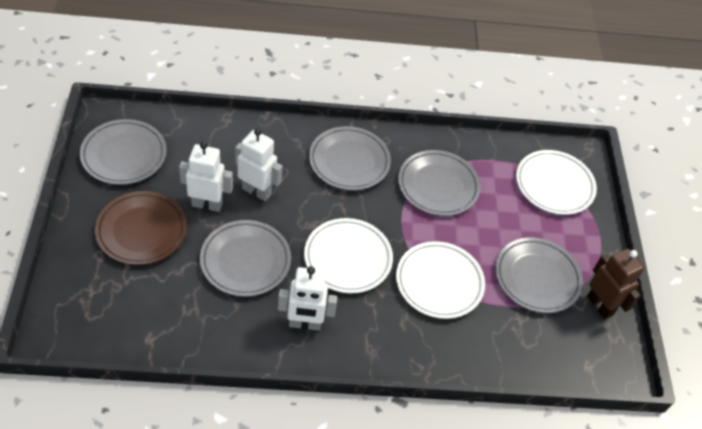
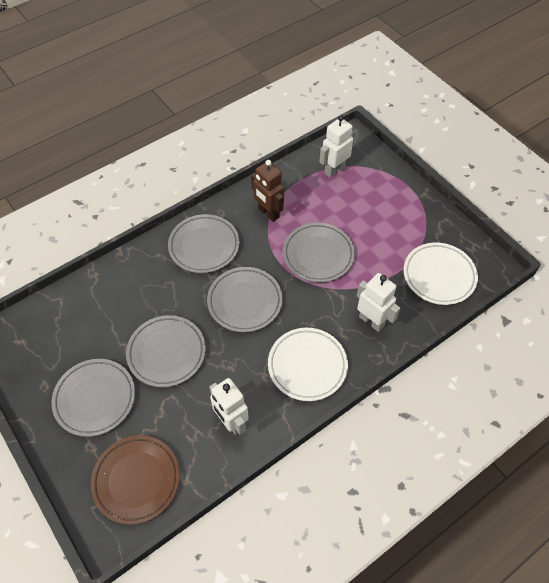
white plate: [304,218,393,294] [396,241,485,319] [516,150,597,215] = 3 -> [268,328,348,401] [403,243,478,305] = 2

